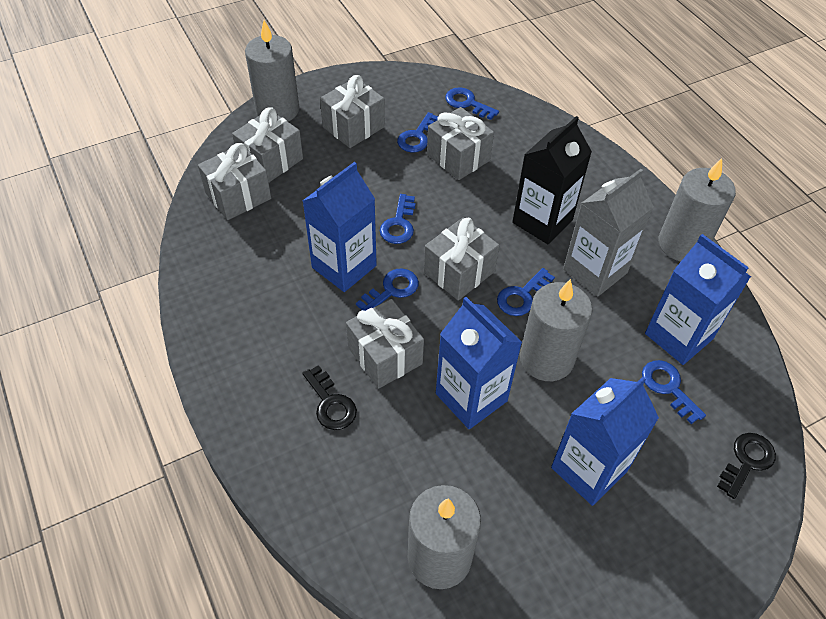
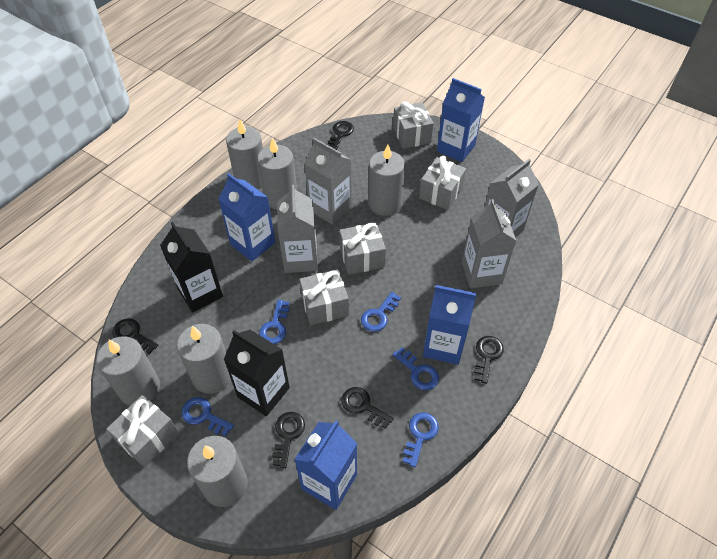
black carton: [512,116,592,244] = 1 -> [160,222,223,313] [224,330,290,416] = 2
black key: [303,365,357,430] [717,433,776,499] = 2 -> [112,318,158,354] [272,412,305,468] [328,121,354,150] [341,387,394,429] [474,336,504,384] = 5
blue key: [356,268,419,311] [380,194,416,244] [397,112,438,153] [445,87,499,120] [497,268,555,316] [642,360,706,424] = 6 -> [182,397,234,436] [259,299,289,344] [361,292,401,332] [392,347,439,390] [403,412,439,467] = 5
grey candle: [245,20,299,122] [408,485,481,589] [520,279,593,381] [658,158,736,261] = 4 -> [97,336,160,406] [177,324,231,394] [187,436,248,507] [226,119,263,189] [257,138,297,209] [368,144,405,216] = 6
grey carton: [563,169,654,297] = 1 -> [277,185,318,273] [304,138,352,225] [462,199,517,289] [484,159,539,237] = 4
grey gift: [198,143,271,220] [232,107,303,182] [320,75,385,148] [346,299,424,389] [424,217,499,301] [427,107,494,180] = 6 -> [106,395,179,467] [299,269,349,325] [339,223,386,275] [393,101,434,149] [419,156,466,210] = 5

